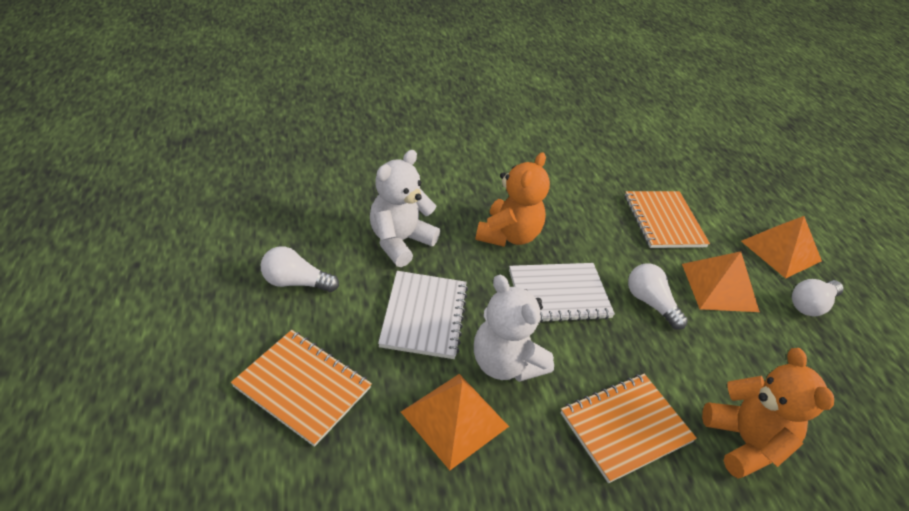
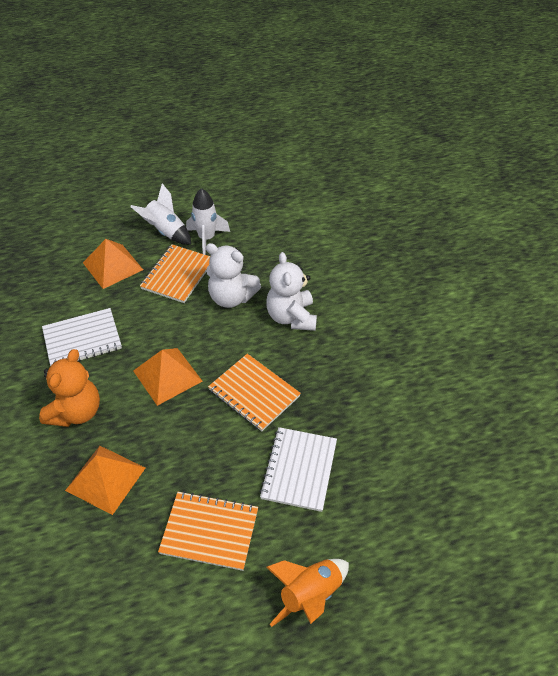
orange rocket: none = 0 -> [266,559,349,627] = 1
orange teddy bear: [475,152,550,247] [702,348,834,478] = 2 -> [39,349,100,427] = 1
white light bulb: [261,246,339,292] [628,264,688,330] [792,279,843,316] = 3 -> none = 0
white rocket: none = 0 -> [130,184,191,245] [186,188,230,255] = 2

